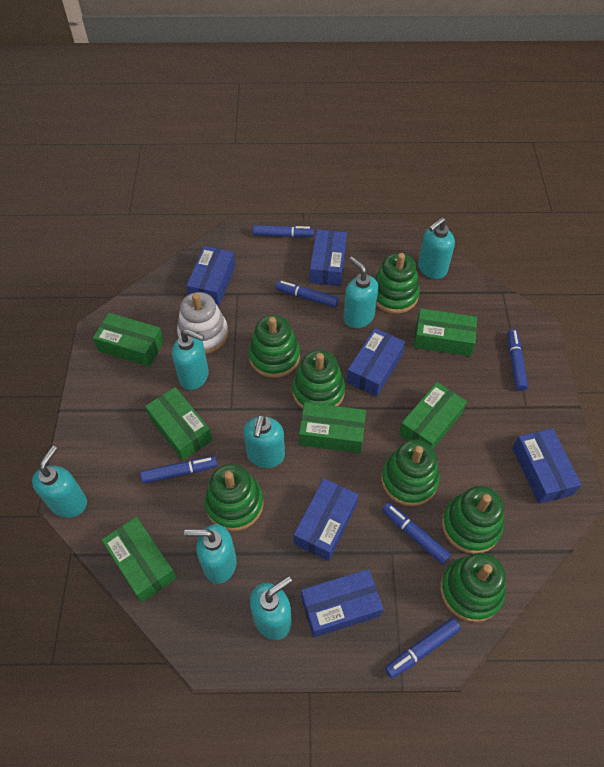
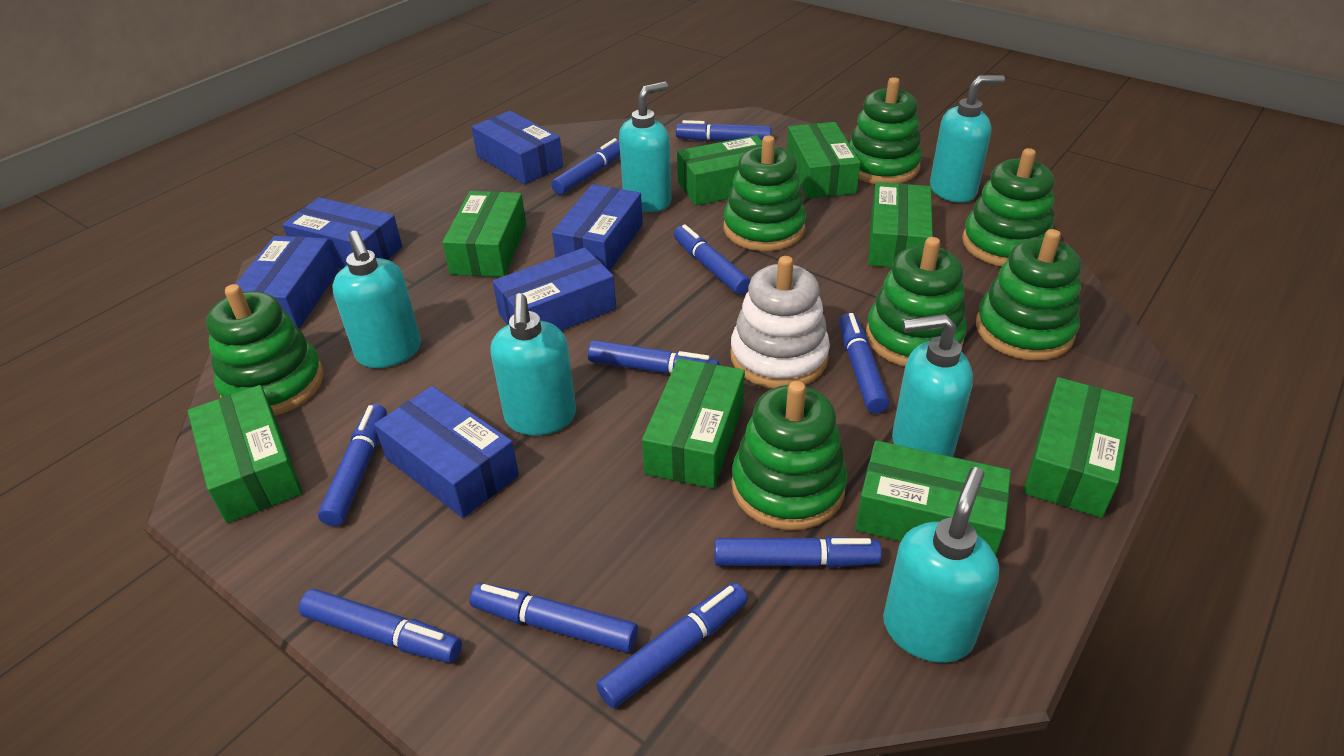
blue marker: [140,456,218,484] [253,225,314,238] [276,281,339,308] [382,503,451,565] [385,618,461,678] [507,329,528,391] = 6 -> [299,589,462,663] [318,404,387,526] [469,583,638,653] [551,138,620,195] [588,340,720,374] [596,583,748,708] [674,224,751,295] [676,120,772,141] [714,536,882,568] [839,313,890,414] = 10
green box: [93,313,164,367] [102,517,177,603] [145,387,213,461] [299,402,366,453] [399,382,467,449] [414,308,477,356] = 6 -> [188,385,302,523] [442,191,526,277] [642,358,745,489] [677,135,762,206] [787,122,861,199] [855,440,1011,556] [868,182,933,268] [1023,377,1134,518] = 8
turquoise soap dispenser: [32,446,87,518] [172,329,209,390] [184,524,237,584] [243,414,285,468] [250,576,292,640] [343,257,379,328] [418,217,455,279] = 7 -> [332,231,421,368] [490,293,576,435] [619,82,672,212] [883,467,999,663] [892,314,973,457] [930,75,1005,203] = 6

